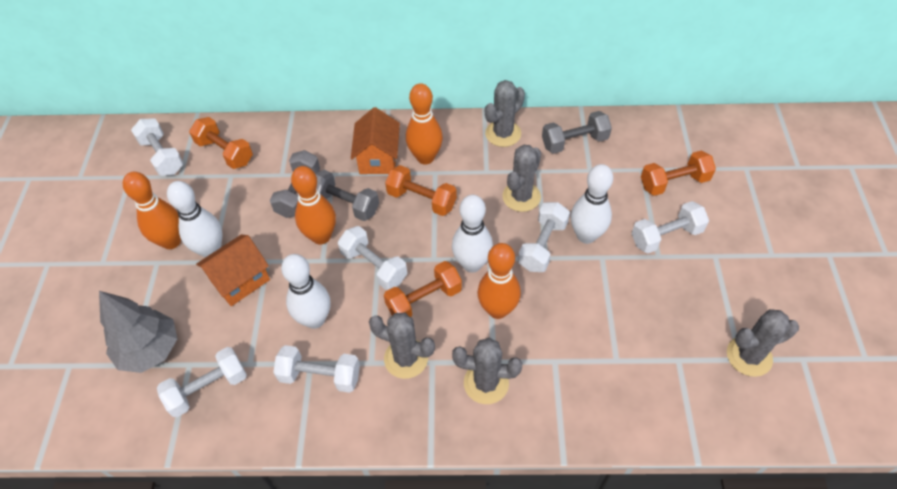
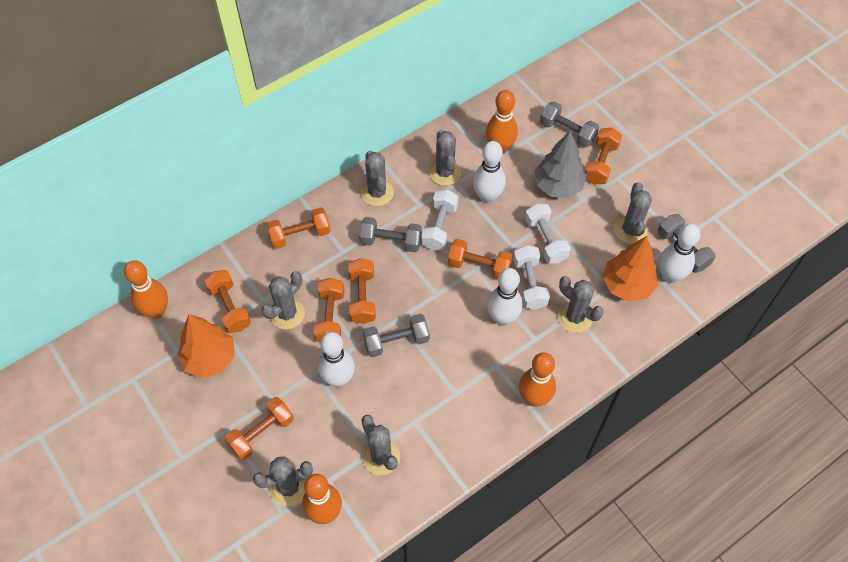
grey cactus: [369,313,435,379] [452,338,522,404] [485,80,525,147] [502,145,541,212] [727,309,799,377] = 5 -> [253,457,313,507] [261,271,305,329] [361,151,394,206] [361,415,400,475] [429,130,461,186] [558,276,604,333] [614,182,652,244] = 7
grey dumbbell: [270,150,320,218] [315,170,379,221] [542,111,612,154] = 3 -> [359,217,422,252] [363,314,430,357] [540,101,599,147] [658,214,716,273] = 4
orange dumbbell: [189,117,253,169] [384,261,462,317] [385,165,457,216] [641,151,716,196] = 4 -> [204,270,251,333] [225,397,294,460] [267,207,331,249] [314,278,345,342] [348,258,376,324] [448,239,512,279] [585,128,622,184] = 7
orange house: [196,235,270,306] [351,107,400,174] = 2 -> none = 0
orange tree: none = 0 -> [177,314,235,378] [603,236,658,302] = 2
white dumbbell: [131,118,184,176] [157,347,247,417] [273,345,360,393] [338,226,407,290] [518,202,570,272] [631,201,709,254] = 6 -> [421,189,459,250] [513,245,550,310] [525,203,571,264] = 3

